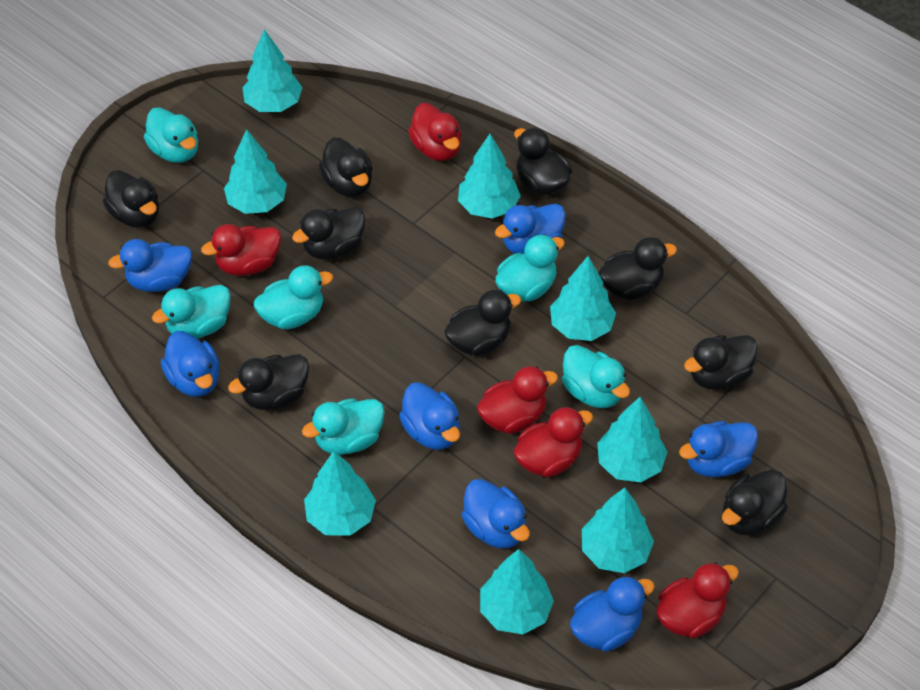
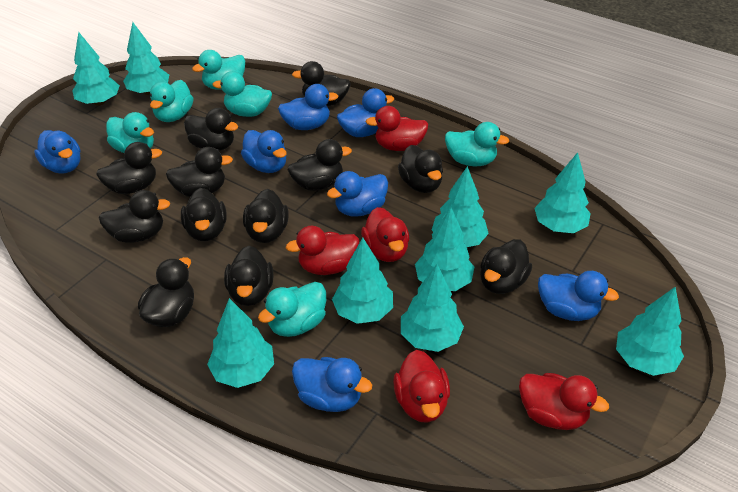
black duck: [103,170,159,228] [228,354,309,410] [292,207,365,260] [319,138,373,197] [444,290,521,356] [514,128,572,195] [598,237,677,300] [684,335,758,390] [722,470,788,536] = 9 -> [96,142,162,194] [99,190,170,243] [138,257,194,327] [166,147,233,197] [181,188,227,241] [184,108,238,151] [224,246,273,306] [243,189,289,243] [288,139,352,191] [292,61,351,106] [398,145,443,193] [480,239,532,294] = 12
turquoise tree: [224,129,287,214] [242,29,302,112] [304,451,376,536] [458,134,521,219] [480,549,554,634] [550,256,616,341] [582,487,654,573] [597,397,667,482] = 8 -> [72,31,120,106] [123,22,169,95] [207,298,274,388] [332,238,393,324] [401,264,464,352] [415,208,474,291] [432,166,489,247] [534,152,591,233] [616,287,684,376] = 9

